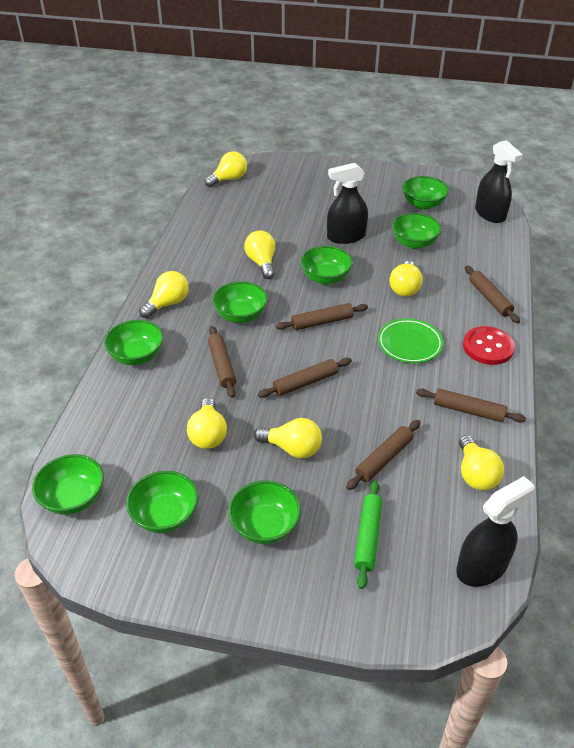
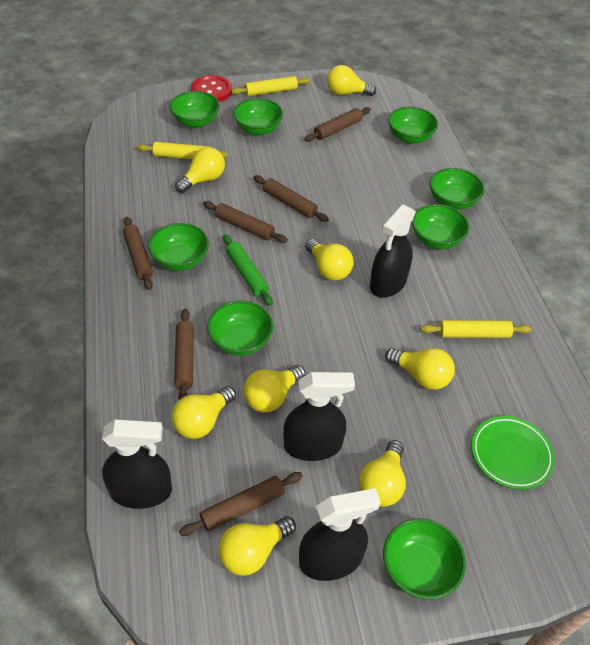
black spray bottle: [327,163,368,244] [456,476,535,587] [475,140,523,223] = 3 -> [102,420,172,509] [283,372,355,461] [299,488,381,581] [370,204,416,298] = 4
yellow light bulb: [139,271,189,318] [187,398,227,449] [205,151,247,187] [244,230,275,279] [254,418,322,458] [390,261,423,297] [459,435,504,490] = 7 -> [172,386,236,439] [175,147,225,193] [218,516,296,576] [243,365,306,412] [305,239,353,281] [327,65,376,96] [359,440,406,507] [385,348,455,390] = 8
yellow rolling pin: none = 0 -> [137,142,228,159] [231,76,311,96] [420,320,531,338] = 3

